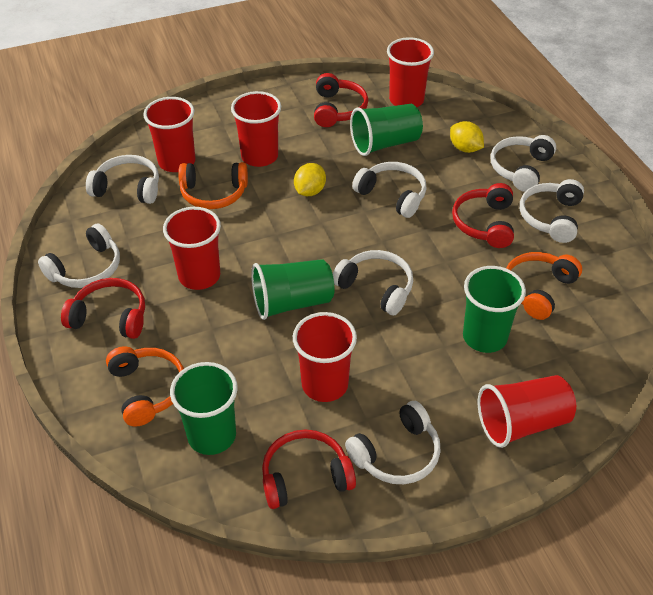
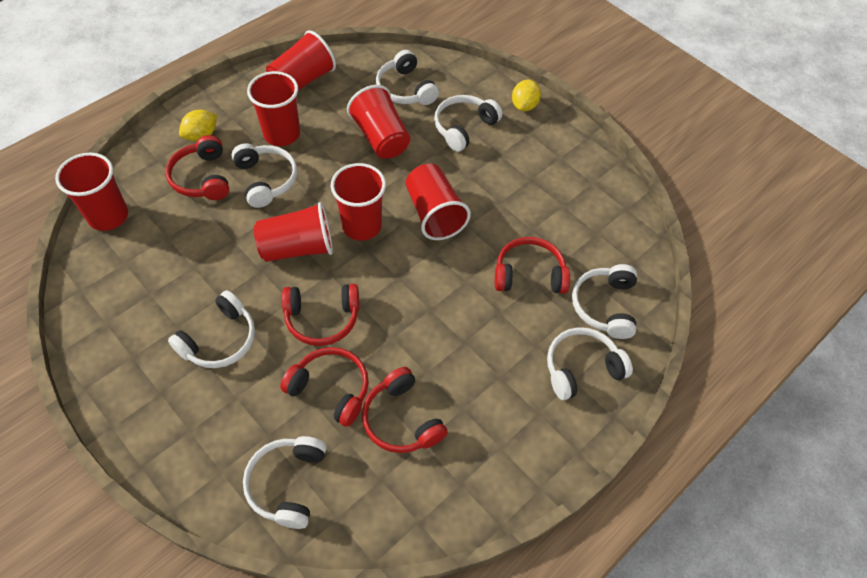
green cup: [170,362,238,455] [251,259,335,320] [350,104,423,156] [463,266,526,353] = 4 -> none = 0
orange headphones: [106,346,184,427] [178,162,248,209] [506,252,582,320] = 3 -> none = 0
red cup: [143,97,196,172] [163,207,221,290] [231,91,281,167] [293,312,357,402] [387,37,434,107] [478,375,576,448] = 6 -> [55,153,128,231] [247,71,300,146] [254,202,333,262] [266,30,336,91] [331,163,386,241] [347,85,410,159] [406,164,471,240] = 7
red headphones: [61,278,145,339] [262,430,356,509] [314,73,368,127] [452,183,514,248] = 4 -> [166,135,229,200] [280,347,369,427] [282,284,359,346] [362,367,448,453] [495,237,570,294] = 5

